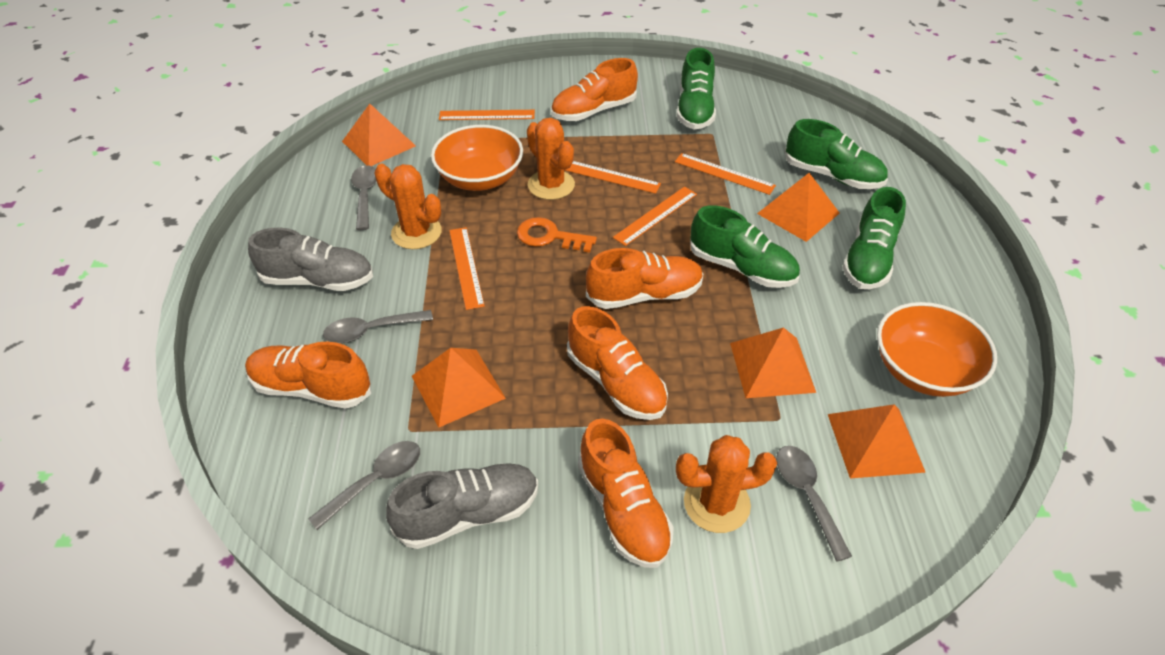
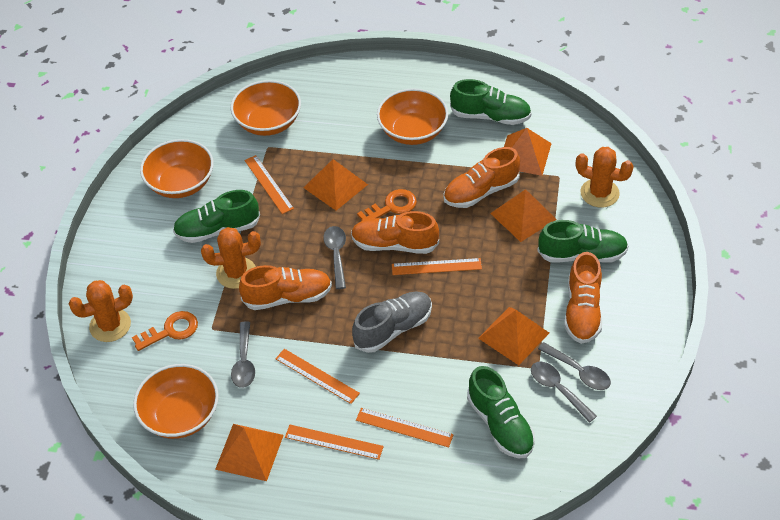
grey shoe: [248,228,373,291] [386,463,538,549] = 2 -> [352,292,432,353] = 1
orange bowl: [431,125,523,191] [877,302,997,397] = 2 -> [133,364,219,439] [140,139,214,198] [231,80,301,136] [377,88,448,145] = 4
orange key: [517,217,597,253] = 1 -> [132,311,198,351] [357,189,417,221] = 2
orange shoe: [245,342,371,409] [551,58,638,121] [567,306,668,420] [578,419,674,568] [586,248,704,309] = 5 -> [239,265,332,310] [351,211,439,254] [444,147,520,208] [564,252,602,344] = 4

